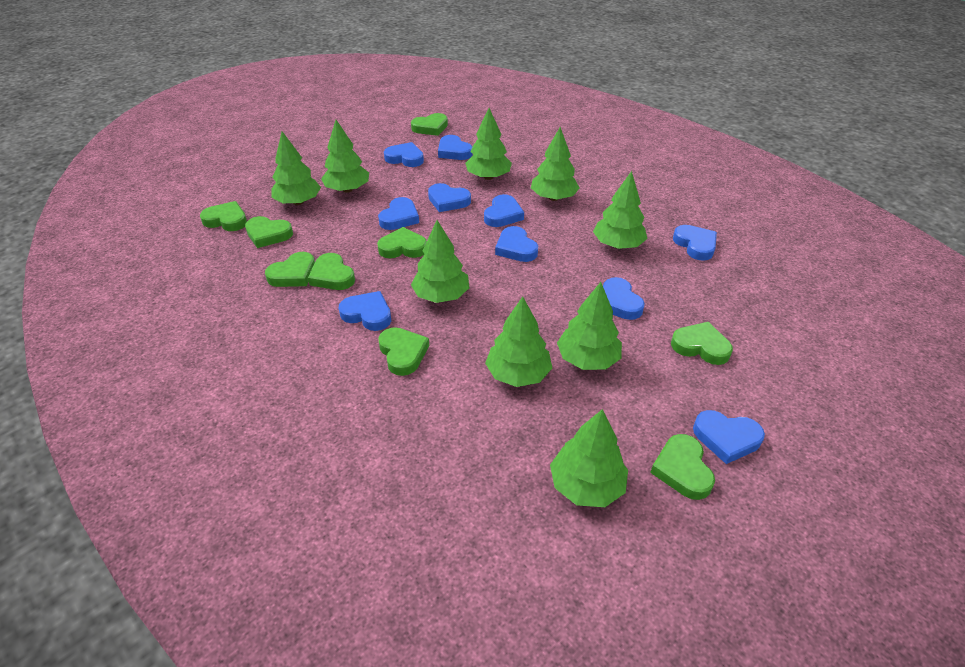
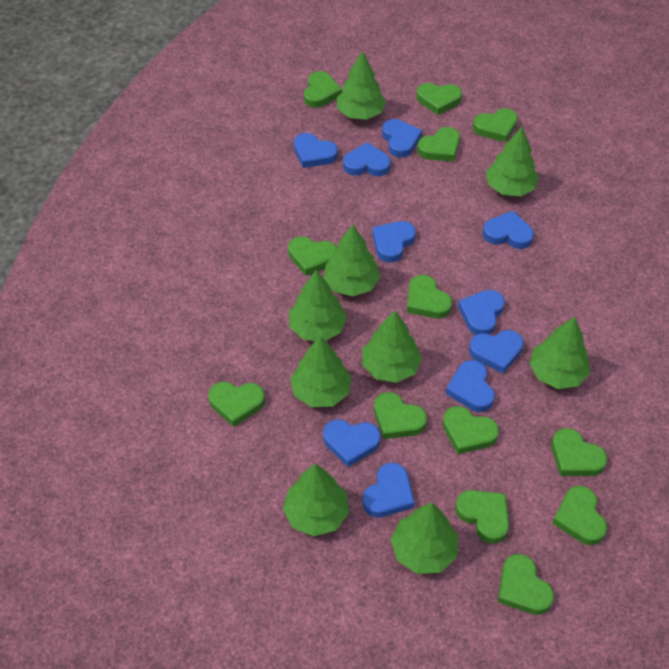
green heart: [200,201,247,231] [245,216,293,248] [265,252,315,287] [308,253,355,290] [377,227,427,258] [378,327,429,376] [411,113,448,136] [650,434,715,500] [671,322,733,365] = 9 -> [208,382,265,427] [288,236,337,276] [304,71,342,108] [374,392,427,439] [407,275,452,319] [416,83,462,115] [417,127,460,162] [443,406,499,454] [455,490,509,544] [473,108,518,142] [498,554,554,615] [552,428,607,476] [552,486,607,545] = 13

